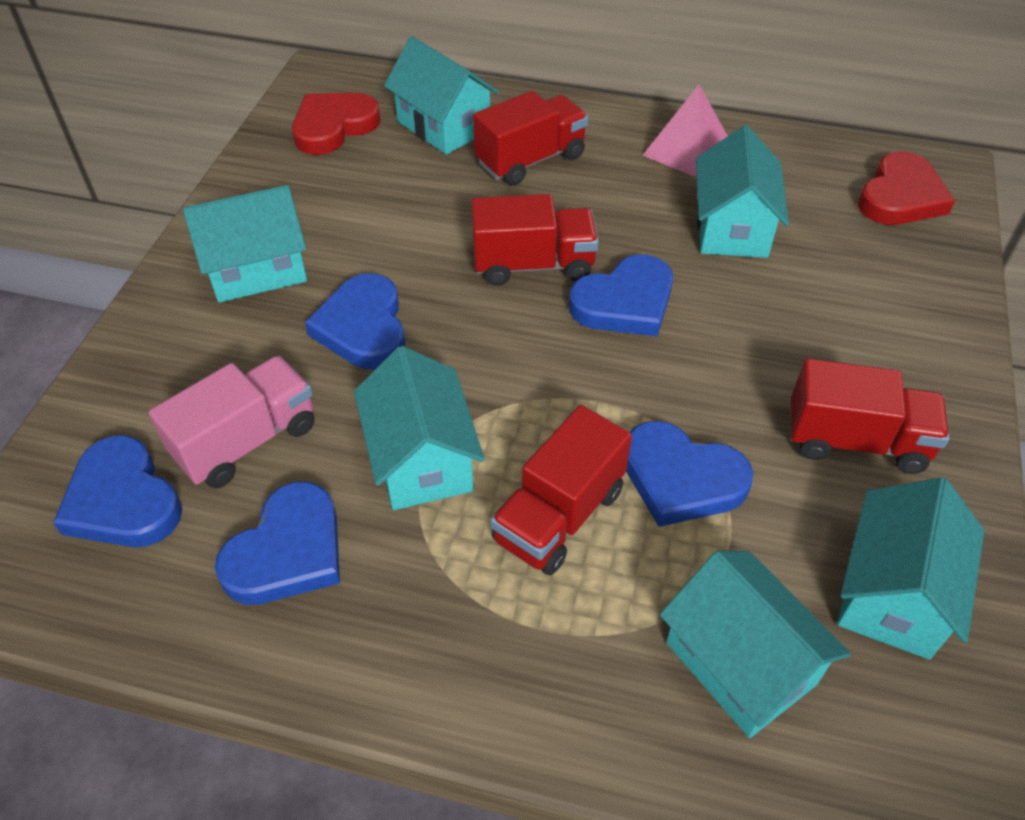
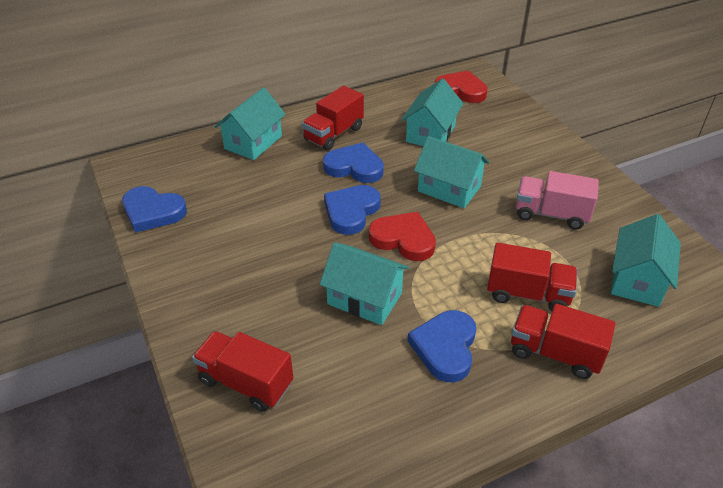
blue heart: [53,435,182,547] [215,482,340,605] [305,273,405,369] [569,254,673,337] [626,421,753,527] = 5 -> [122,186,187,233] [323,143,384,183] [324,185,381,235] [408,310,476,382] = 4
pink pyramid: [642,85,728,177] = 1 -> none = 0
turquoise house: [183,185,307,303] [354,346,485,510] [384,36,499,155] [660,551,851,738] [696,125,789,258] [837,478,984,660] = 6 -> [215,87,286,160] [320,242,409,325] [401,78,463,146] [414,136,490,208] [611,214,681,307] = 5

